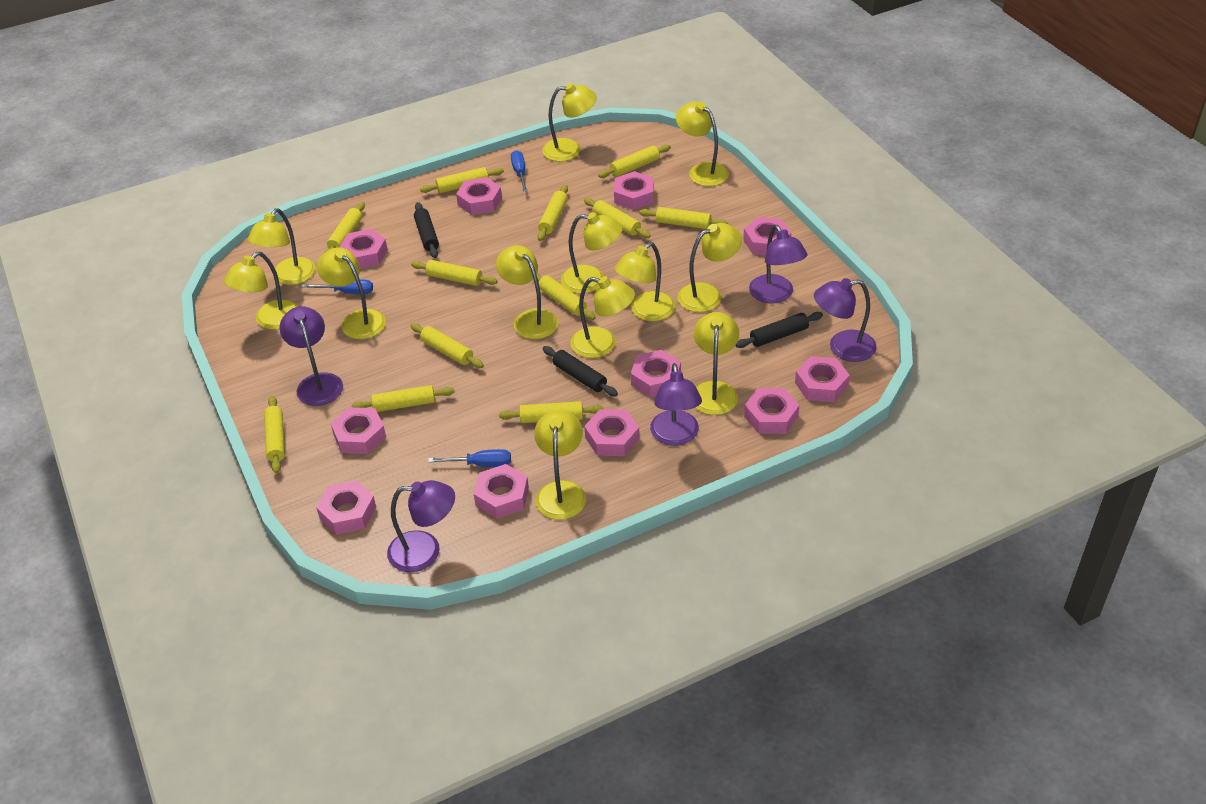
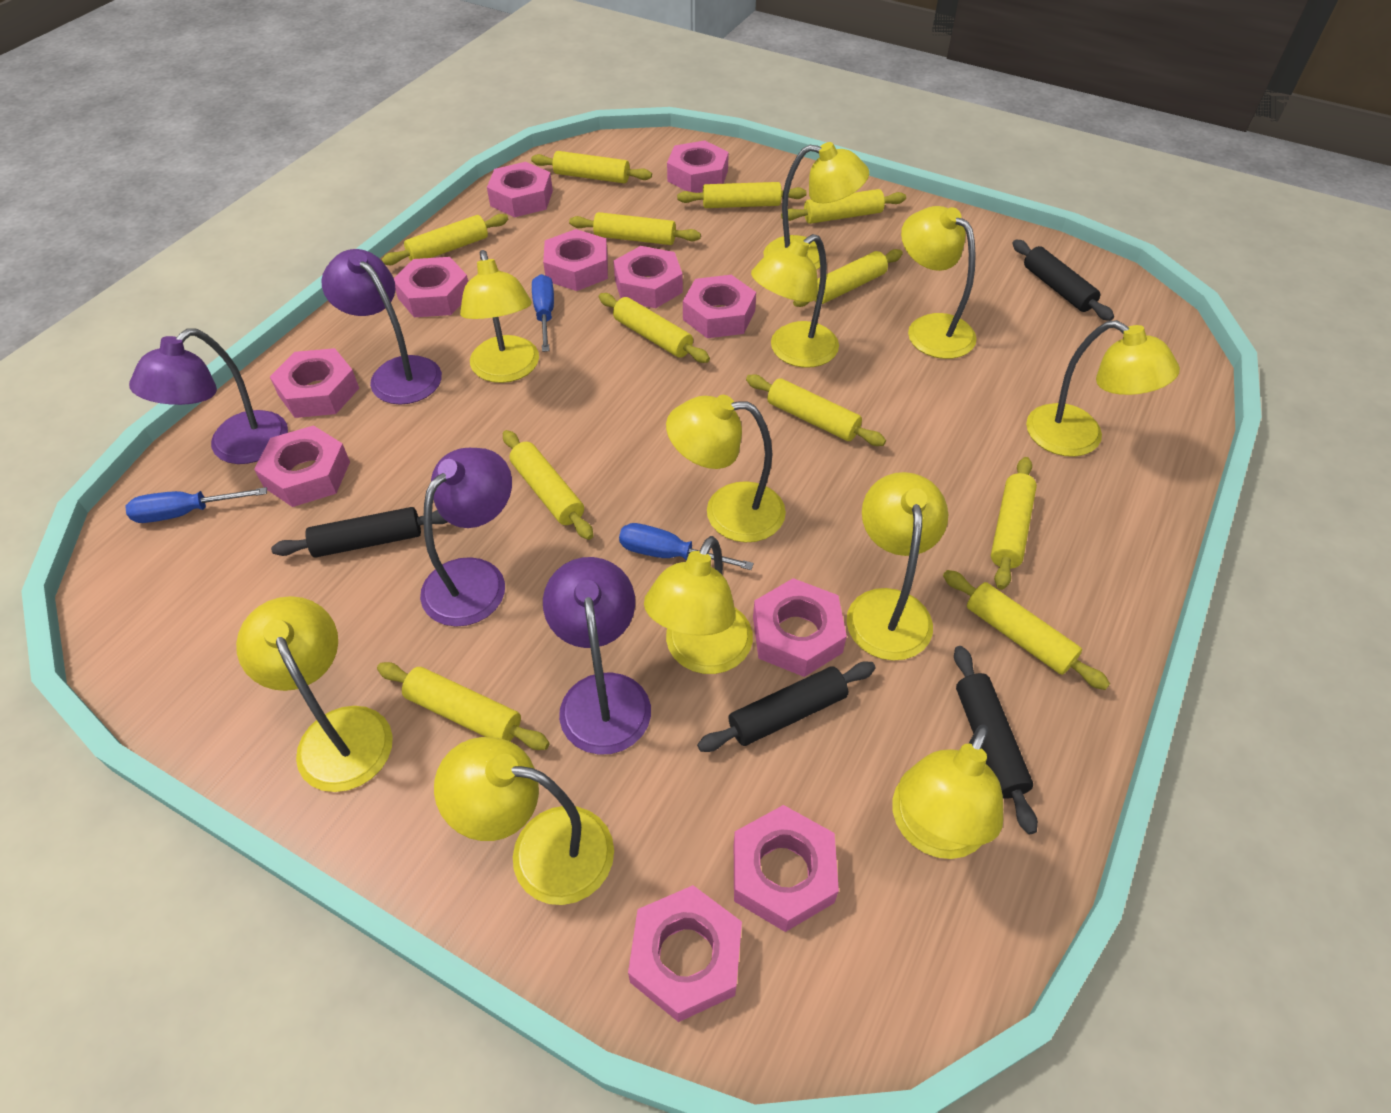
black rolling pin: [414,202,439,258] [543,346,618,396] [735,312,823,348] = 3 -> [271,507,447,557] [697,661,876,752] [954,646,1038,834] [1012,239,1114,321] = 4
purple lamp: [279,306,343,406] [387,480,455,572] [650,363,702,446] [749,225,808,303] [814,278,877,362] = 5 -> [129,329,288,464] [321,249,442,405] [420,448,512,627] [543,557,651,755] = 4
yellow lamp: [224,252,298,330] [248,208,316,285] [317,247,386,339] [496,245,558,339] [534,410,586,520] [542,83,597,162] [561,212,623,294] [570,276,635,358] [615,242,675,321] [676,102,729,186] [677,223,742,312] [694,312,739,415] = 12 -> [236,596,393,792] [434,737,614,905] [460,250,539,383] [644,536,753,674] [666,395,786,543] [751,234,839,368] [764,142,869,270] [846,472,948,661] [892,725,1003,859] [901,206,976,359] [1026,320,1180,457] = 11

